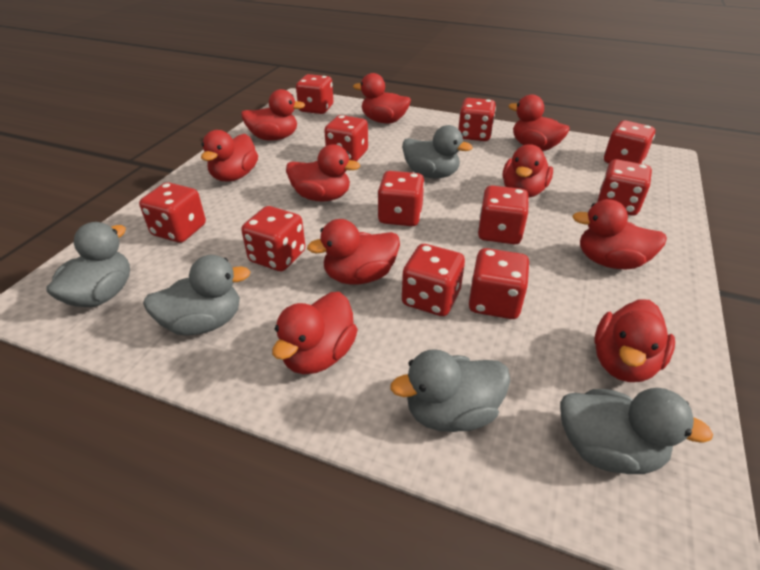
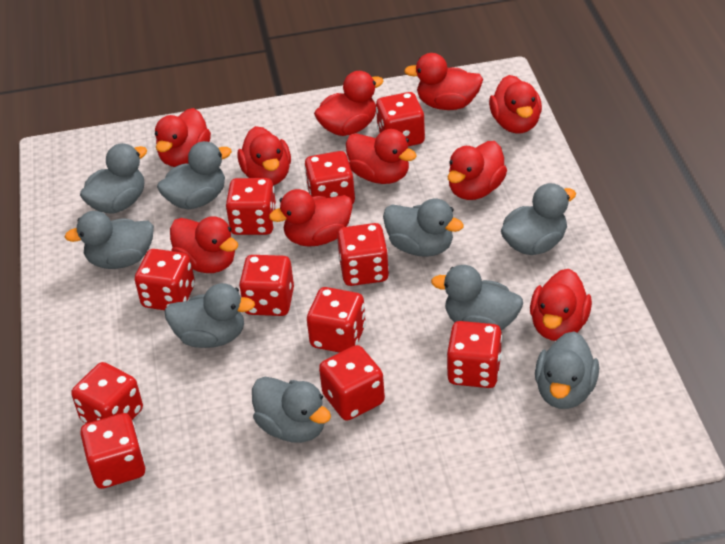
grey duck: [46,222,130,307] [143,255,251,335] [391,349,510,432] [402,125,473,179] [560,388,713,474] = 5 -> [65,211,154,269] [80,143,147,213] [157,141,232,209] [164,283,255,348] [252,377,331,443] [383,198,464,257] [431,265,523,330] [501,183,576,255] [535,332,599,409] = 9

